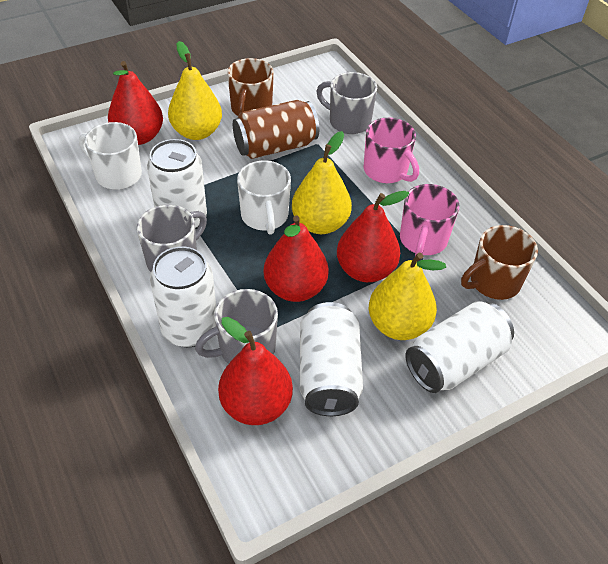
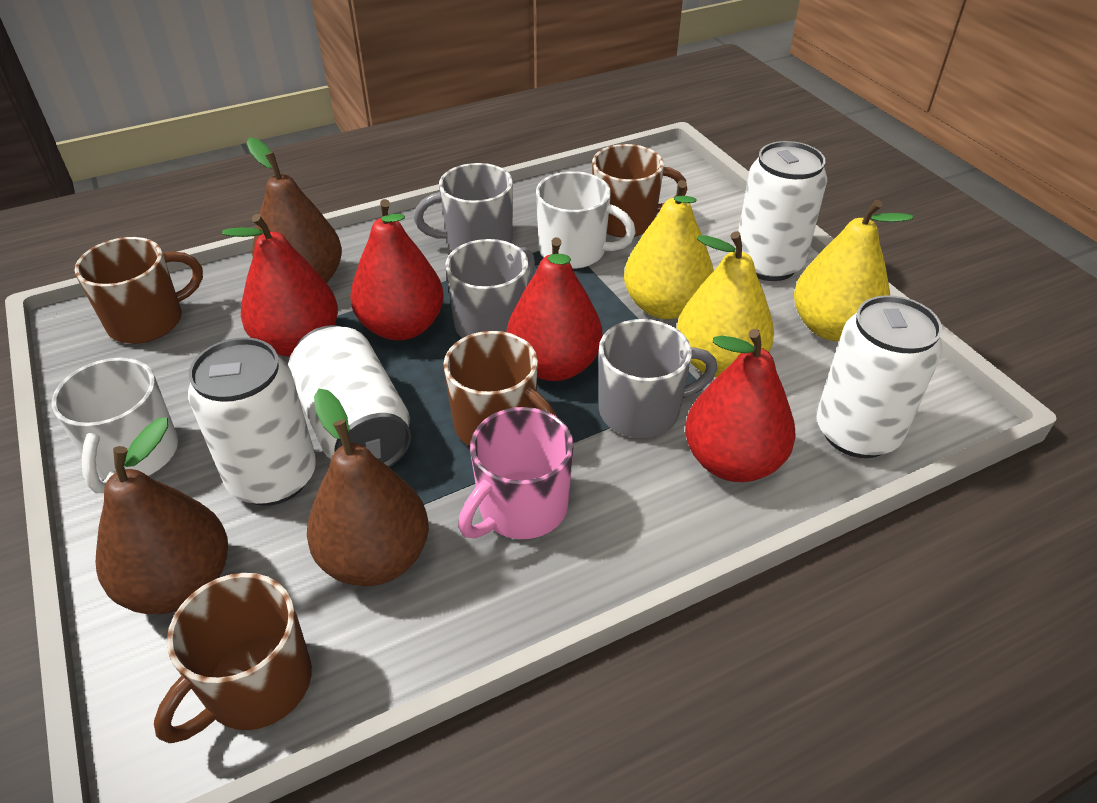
brown can: [233,100,319,159] = 1 -> none = 0
brown mug: [227,58,274,116] [461,225,538,300] = 2 -> [75,237,203,344] [154,573,312,743] [443,331,557,446] [592,144,687,238] = 4
brown pear: none = 0 -> [96,417,228,614] [247,138,342,283] [307,389,429,586] = 3
pink mug: [363,118,419,183] [400,184,459,256] = 2 -> [458,407,574,539] = 1

